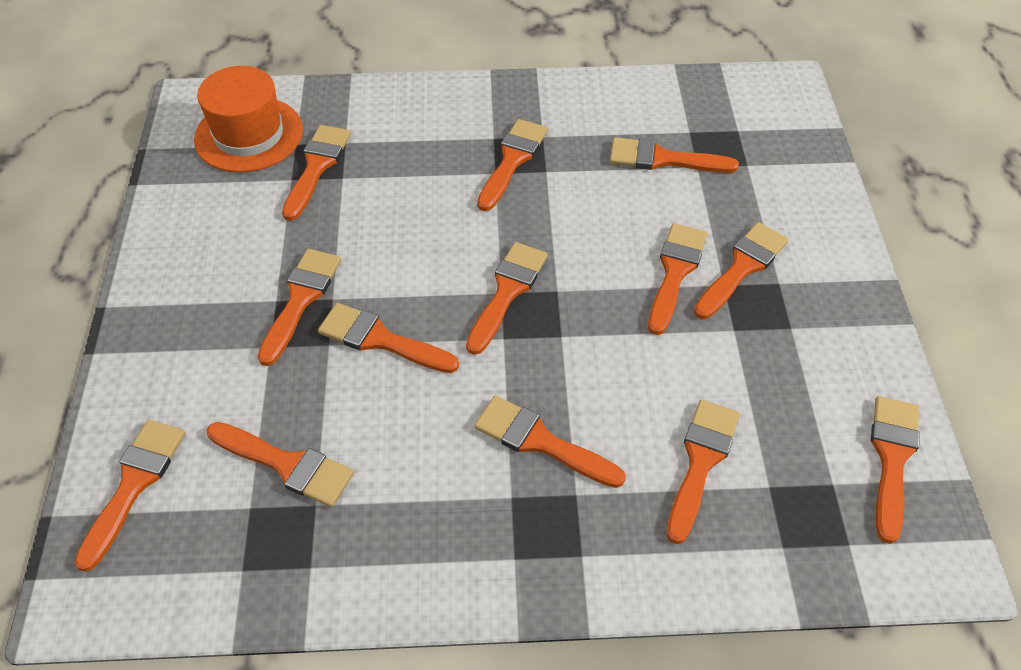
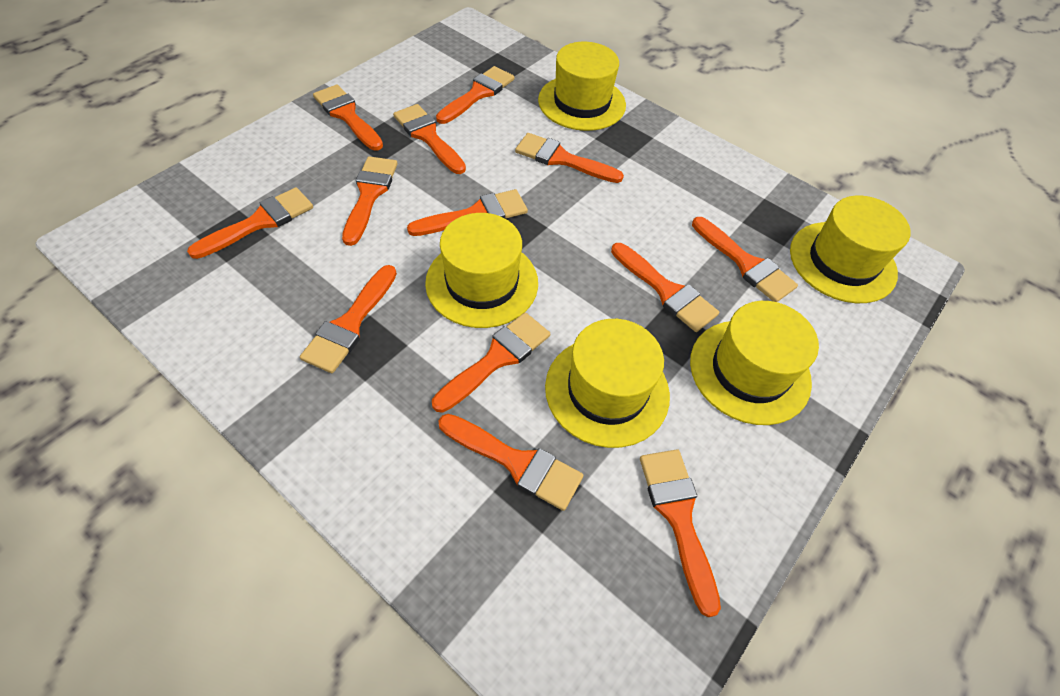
orange hat: [194,66,303,173] = 1 -> none = 0
yellow hat: none = 0 -> [425,213,538,328] [538,42,626,131] [545,319,670,448] [690,301,819,425] [790,196,910,303] = 5

